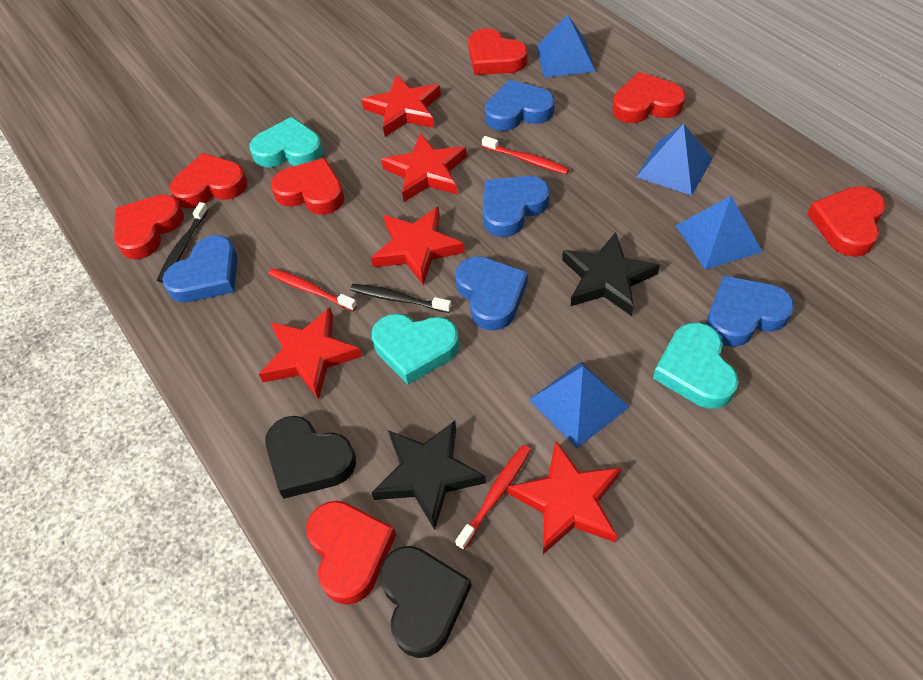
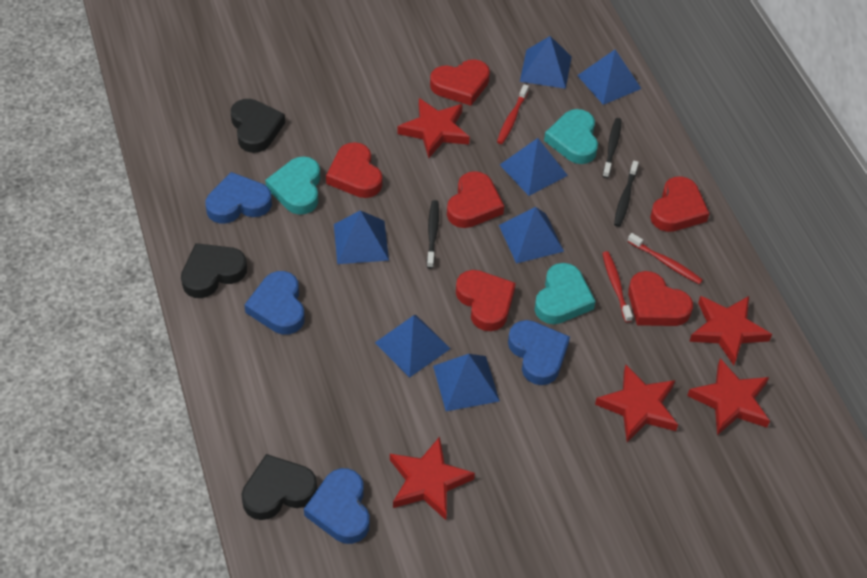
black heart: [265,416,356,499] [379,546,471,658] = 2 -> [181,243,247,298] [231,99,285,153] [241,454,317,520] = 3
black star: [372,421,486,530] [562,232,660,316] = 2 -> none = 0
black toothbrush: [157,202,208,283] [350,284,451,313] = 2 -> [427,200,439,269] [603,118,622,178] [614,161,639,227] = 3
blue heart: [162,235,238,302] [455,256,528,331] [483,176,550,237] [485,80,555,131] [706,275,794,347] = 5 -> [206,172,272,224] [244,271,305,335] [304,468,370,544] [508,320,570,385] = 4
blue pyramid: [529,362,629,448] [536,14,596,78] [636,124,713,196] [676,196,763,270] = 4 -> [334,210,389,264] [375,315,451,378] [433,354,500,411] [499,207,564,264] [500,138,568,196] [520,36,572,89] [577,49,641,105] = 7
red heart: [114,195,184,259] [169,153,248,209] [271,158,344,215] [306,501,396,605] [468,28,528,75] [612,72,685,123] [807,186,886,257] = 7 -> [326,142,382,198] [430,59,490,106] [447,171,504,228] [456,270,516,331] [628,271,693,326] [650,176,709,232] = 6

